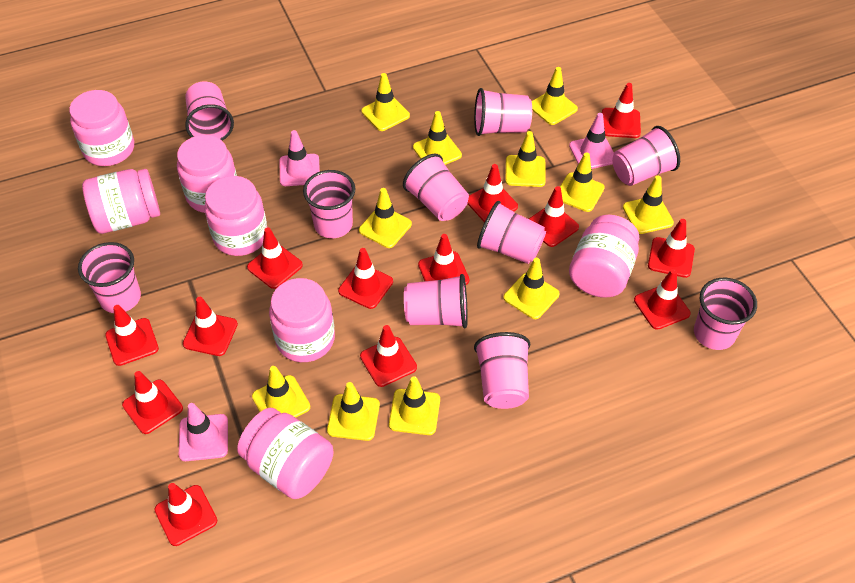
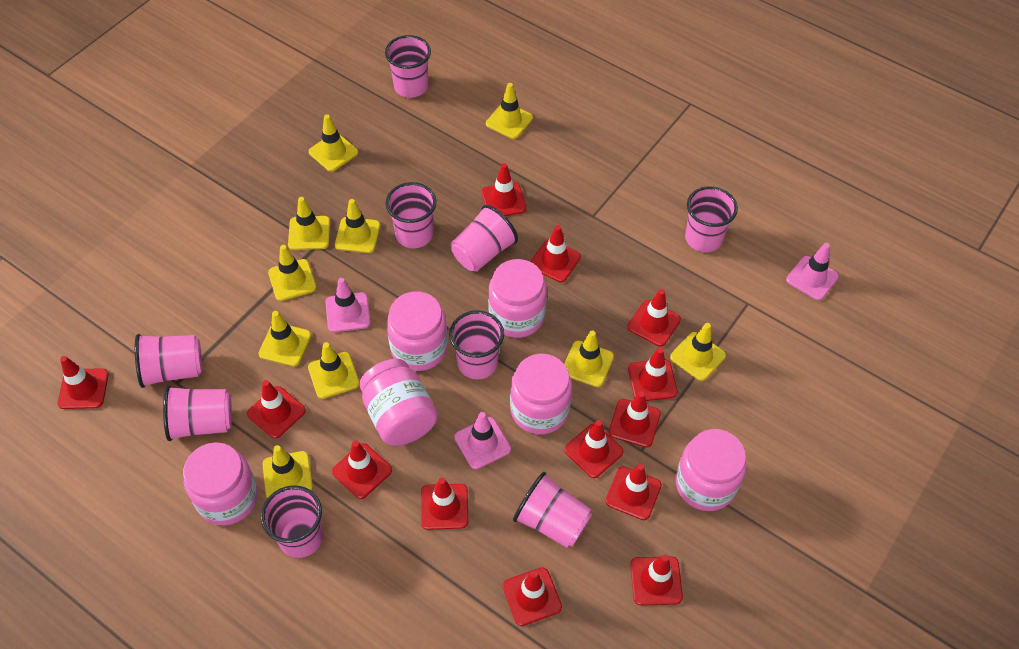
pink cup: [78,242,141,313] [185,81,234,141] [303,170,355,238] [403,154,469,221] [404,274,468,328] [474,88,532,136] [474,332,530,409] [477,201,546,264] [612,126,680,186] [694,278,757,350] = 10 -> [135,334,202,388] [163,385,232,441] [261,485,323,558] [385,35,431,98] [386,182,436,248] [449,310,504,379] [451,205,518,272] [513,472,592,548] [685,186,738,252] = 9
pink jar: [69,90,134,166] [82,169,160,234] [177,135,237,213] [204,176,267,256] [237,408,334,499] [269,278,335,362] [569,215,639,298] = 7 -> [183,442,258,526] [359,359,438,446] [387,291,448,371] [488,259,547,338] [510,354,572,434] [676,429,746,511] = 6
yellow traffic cone: [252,366,310,418] [327,382,380,441] [359,188,412,248] [362,73,410,131] [389,376,440,435] [413,111,462,165] [503,258,560,319] [505,131,546,187] [532,67,578,125] [560,153,605,212] [623,176,674,234] = 11 -> [258,311,311,367] [263,445,313,498] [268,245,316,301] [288,197,330,250] [308,342,359,399] [309,114,358,172] [335,199,380,253] [486,83,533,139] [564,330,614,387] [670,323,726,381] = 10

